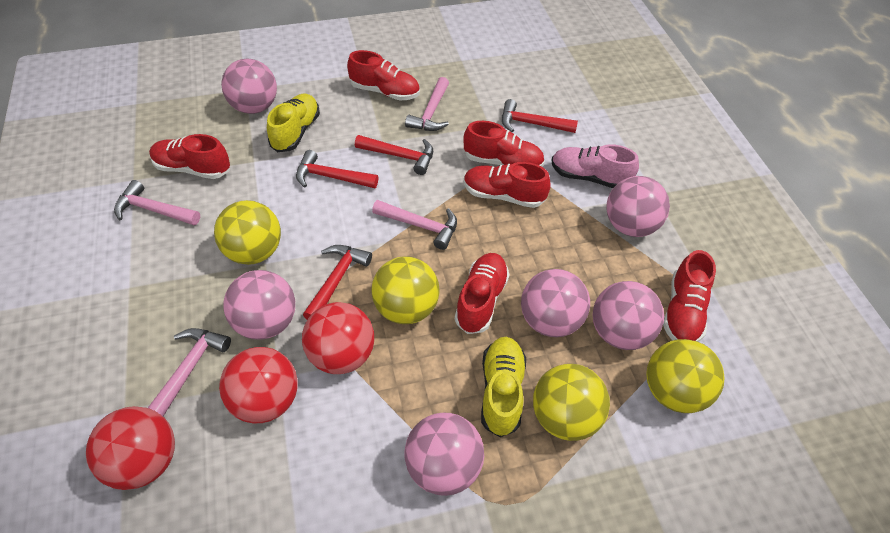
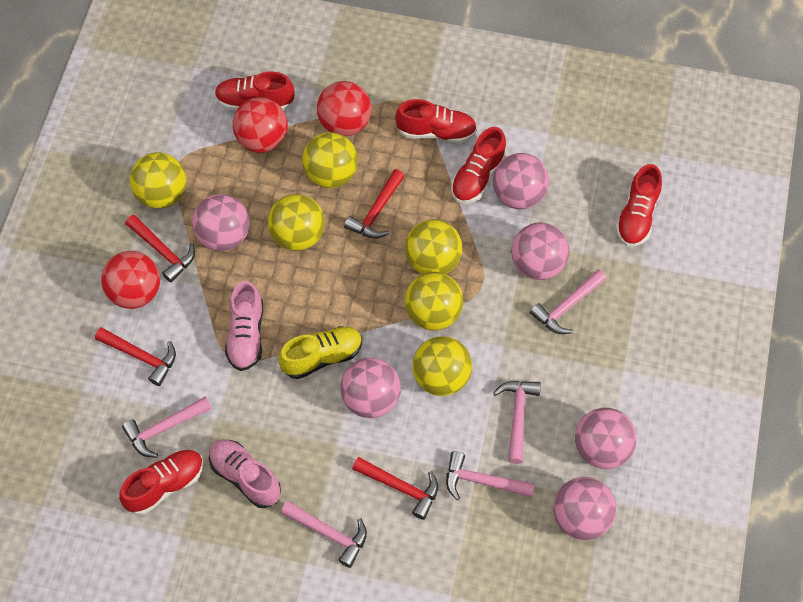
pink hammer: [114,180,200,225] [148,328,231,416] [372,200,457,250] [405,77,449,131] = 4 -> [122,396,212,458] [281,501,367,568] [446,451,535,500] [493,381,541,464] [530,269,606,334] = 5
pink shoe: [552,144,639,188] = 1 -> [209,439,281,508] [225,281,263,371] = 2
red shoe: [149,134,230,179] [347,50,420,101] [455,253,510,334] [464,121,545,167] [464,162,551,208] [663,250,716,342] = 6 -> [119,450,204,515] [215,71,294,110] [395,99,477,143] [451,127,506,203] [616,164,662,247] = 5
yellow ball: [214,200,281,265] [372,256,440,324] [533,364,610,441] [646,339,725,413] = 4 -> [130,152,187,209] [268,194,325,251] [302,132,358,188] [405,219,462,274] [405,272,463,330] [412,336,472,396] = 6
yellow shoe: [267,94,320,152] [481,337,526,437] = 2 -> [278,326,362,379] = 1

